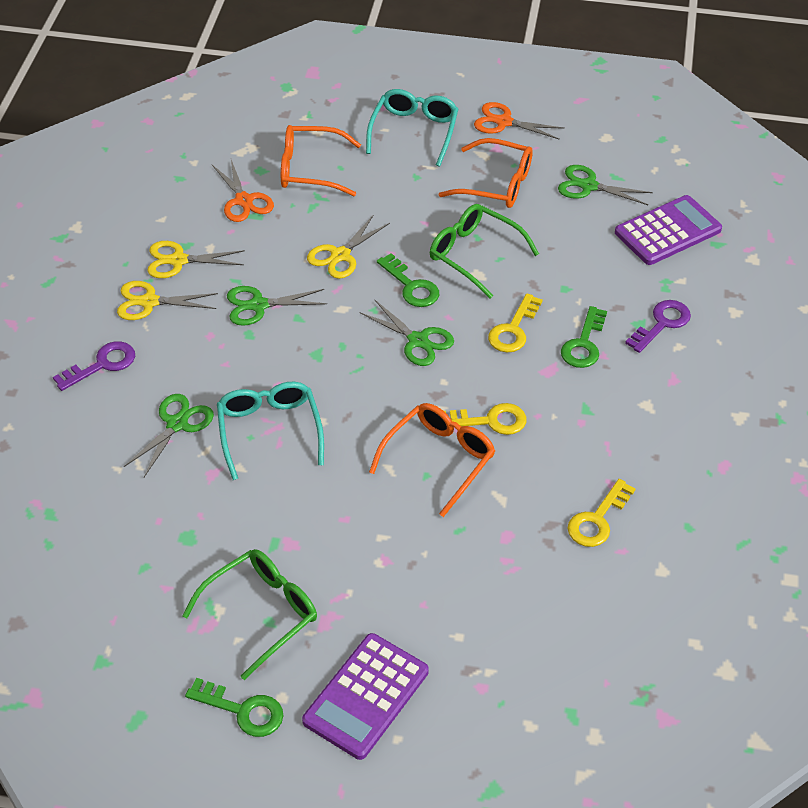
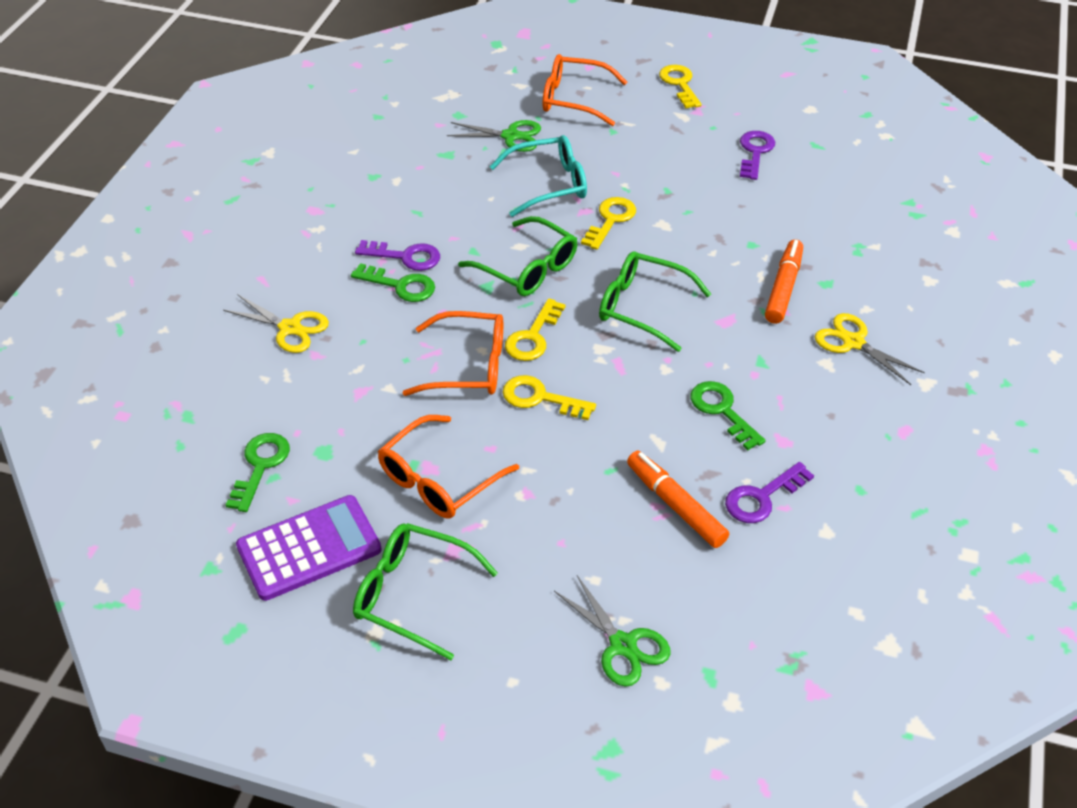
green glasses: [182,549,317,680] [430,204,539,299] = 2 -> [353,523,498,660] [458,216,577,296] [599,251,711,352] = 3
green scissors: [124,394,214,477] [227,286,327,326] [360,300,454,366] [558,165,653,205] = 4 -> [447,120,541,152] [554,575,671,687] = 2
orange marker: none = 0 -> [627,451,729,548] [765,239,803,324] = 2
orange scissors: [212,160,274,222] [474,102,565,140] = 2 -> none = 0
purple calculator: [302,633,429,760] [615,195,722,265] = 2 -> [236,495,382,601] = 1
purple key: [53,341,135,391] [625,300,691,353] = 2 -> [355,240,440,271] [725,462,814,523] [740,131,775,180] = 3
turquoise glasses: [217,382,324,480] [366,89,458,167] = 2 -> [489,135,587,217] = 1
yellow key: [444,403,526,435] [488,293,543,352] [568,479,636,547] = 3 -> [503,375,596,420] [505,298,566,361] [581,197,636,250] [659,65,702,108] = 4
yellow scissors: [117,281,218,320] [147,241,245,278] [307,216,390,279] = 3 -> [223,294,329,353] [815,313,925,385] = 2

